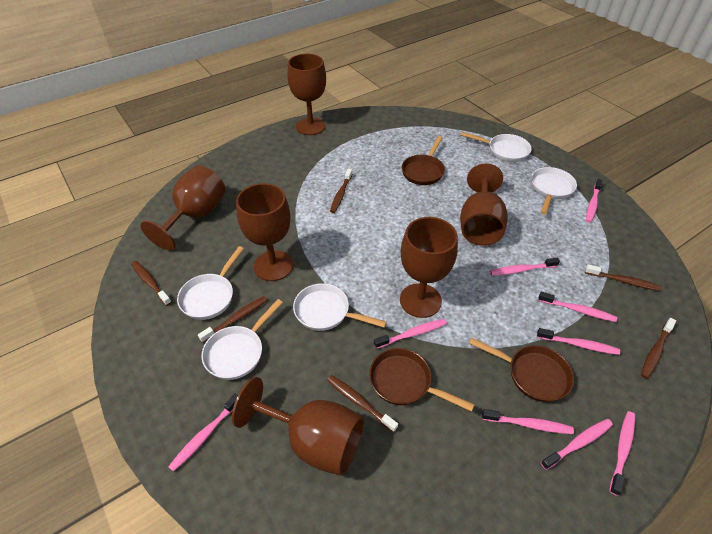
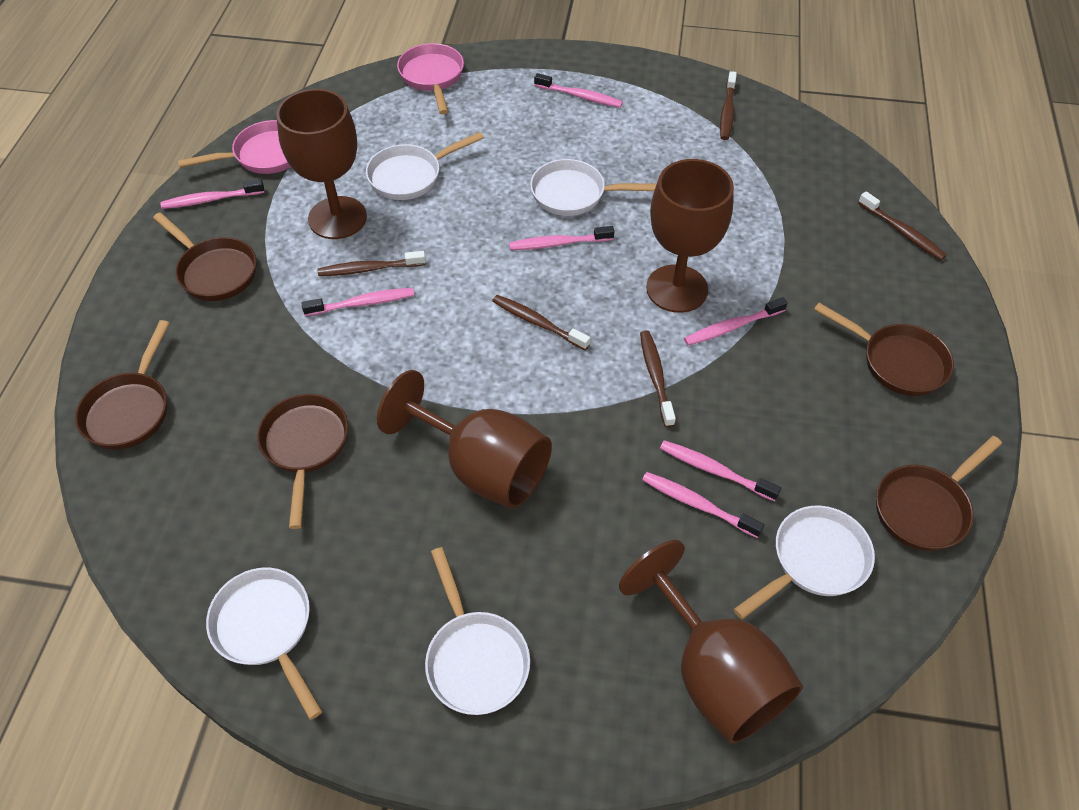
brown goblet: [140,165,226,250] [232,377,364,475] [236,183,293,281] [287,54,326,135] [400,217,458,318] [460,163,507,246] = 6 -> [276,89,367,239] [377,370,552,508] [619,540,803,744] [646,159,734,313] = 4
brown pan: [369,348,475,412] [402,136,445,185] [469,338,574,402] = 3 -> [75,320,169,450] [153,212,257,301] [257,394,348,529] [814,303,954,396] [876,436,1002,551] = 5
brown toothbrush: [131,261,172,306] [198,296,267,343] [327,375,398,433] [330,169,352,213] [585,264,662,291] [641,318,676,379] = 6 -> [318,251,426,276] [492,295,590,350] [640,330,676,427] [720,71,737,140] [858,191,947,260] = 5
pink pan: none = 0 -> [178,120,291,174] [397,43,464,114] = 2
pink toothbrush: [168,394,238,472] [374,319,447,349] [482,409,574,434] [490,257,560,276] [537,328,620,355] [538,292,617,322] [541,419,613,470] [586,179,603,223] [610,411,635,496] = 9 -> [160,179,264,209] [301,288,414,316] [509,226,614,250] [534,73,623,108] [642,472,764,538] [660,440,781,501] [684,297,787,345] = 7

